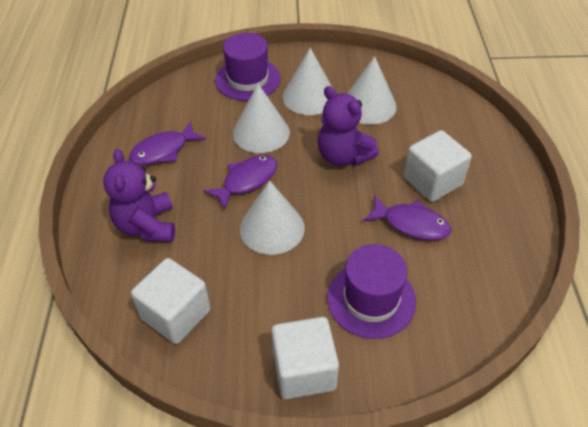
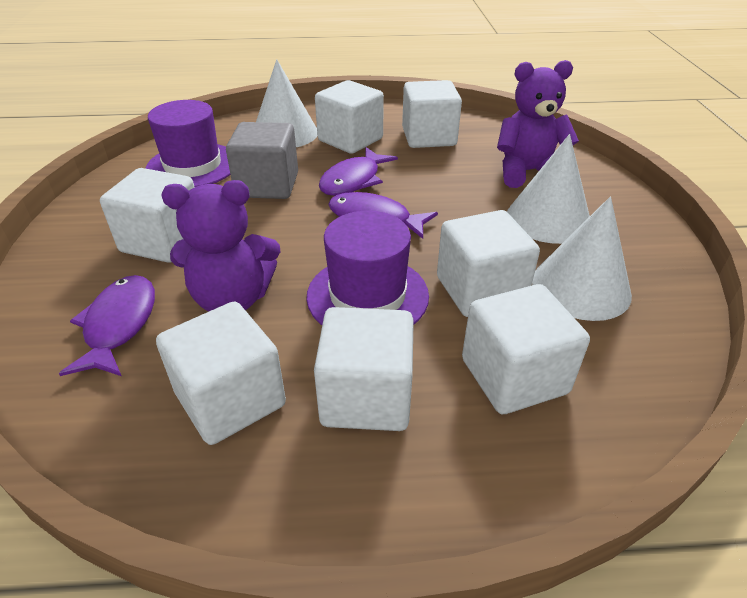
grey cube: none = 0 -> [226,122,298,199] = 1
white cone: [233,84,290,153] [240,180,305,255] [282,48,332,115] [347,56,397,125] = 4 -> [256,59,317,147] [507,134,590,244] [532,196,632,321] = 3
white cube: [131,258,211,344] [271,317,339,399] [404,130,472,202] = 3 -> [100,168,194,263] [156,302,286,445] [314,307,414,431] [315,80,384,154] [402,80,462,148] [437,210,540,317] [462,284,590,414] = 7

